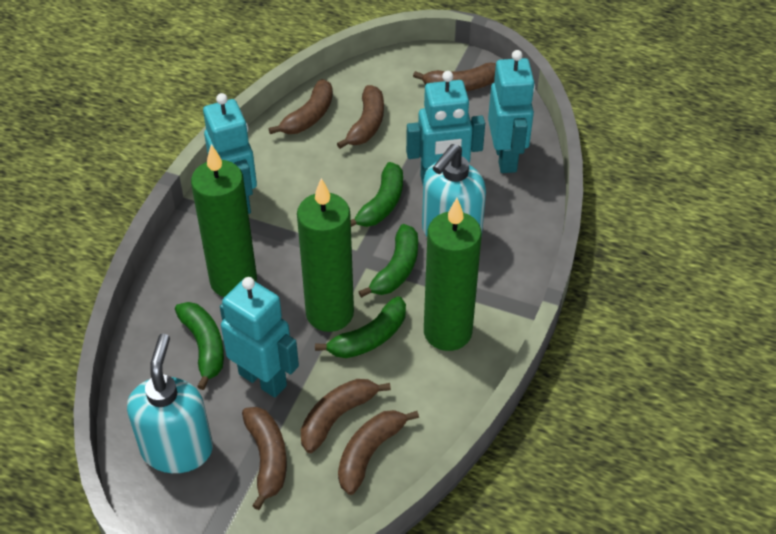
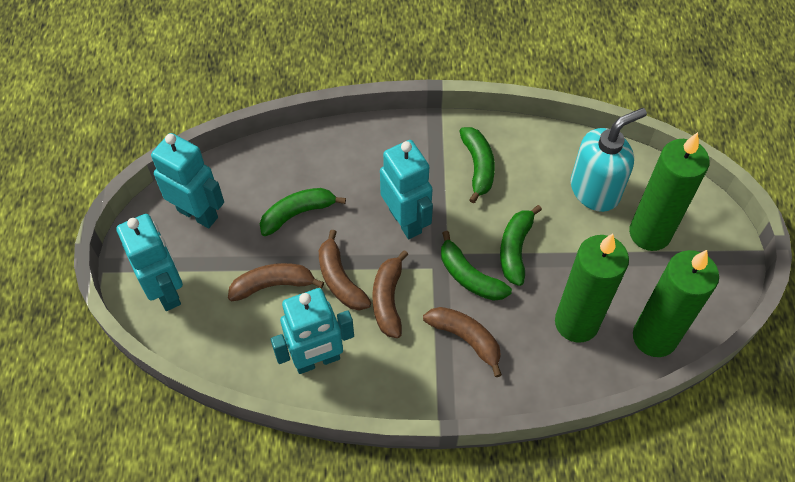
brown banana: [242,407,287,510] [269,79,333,134] [301,379,391,453] [337,85,384,149] [338,410,419,495] [413,63,496,91] = 6 -> [228,263,324,301] [319,230,371,311] [372,250,409,338] [423,307,502,377] = 4
turquoise soap dispenser: [127,334,213,473] [422,144,486,238] = 2 -> [571,108,647,212] = 1

